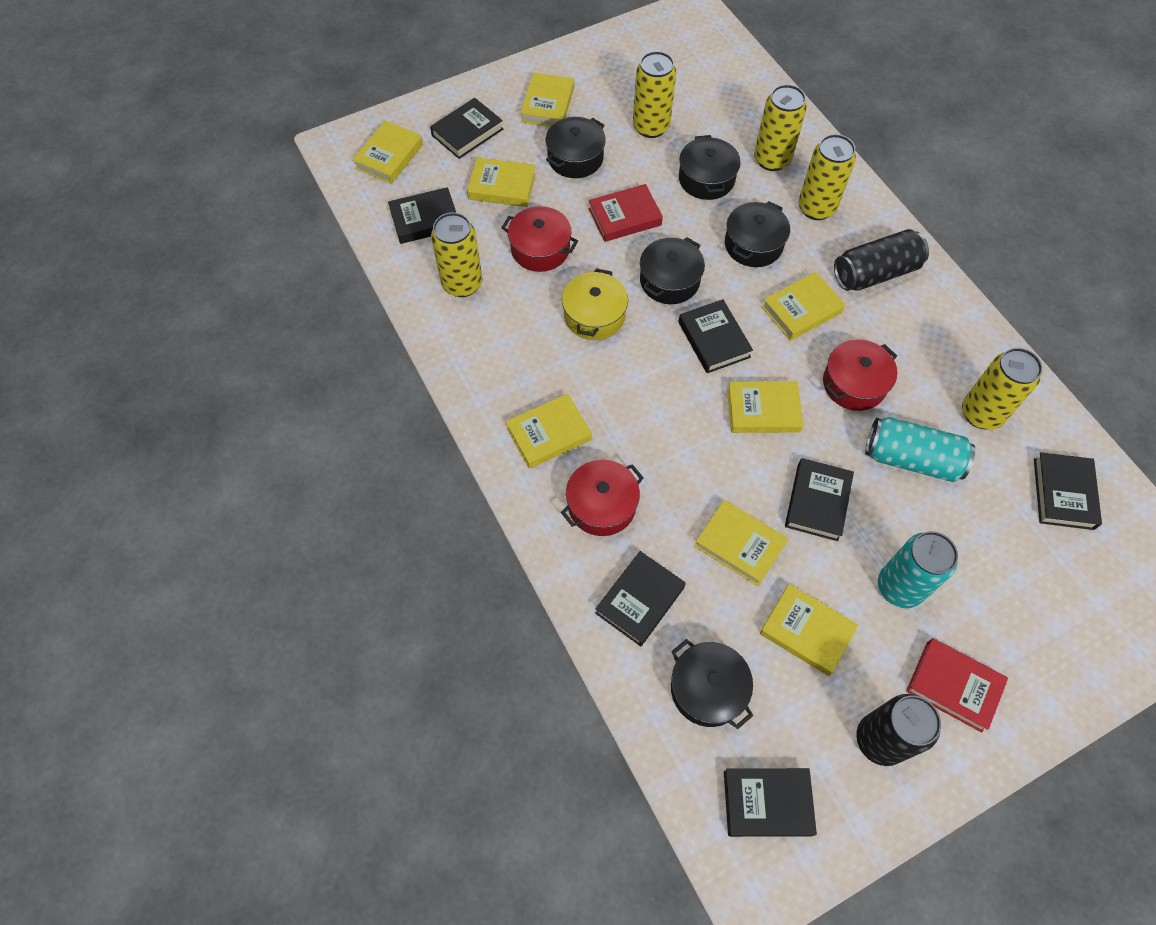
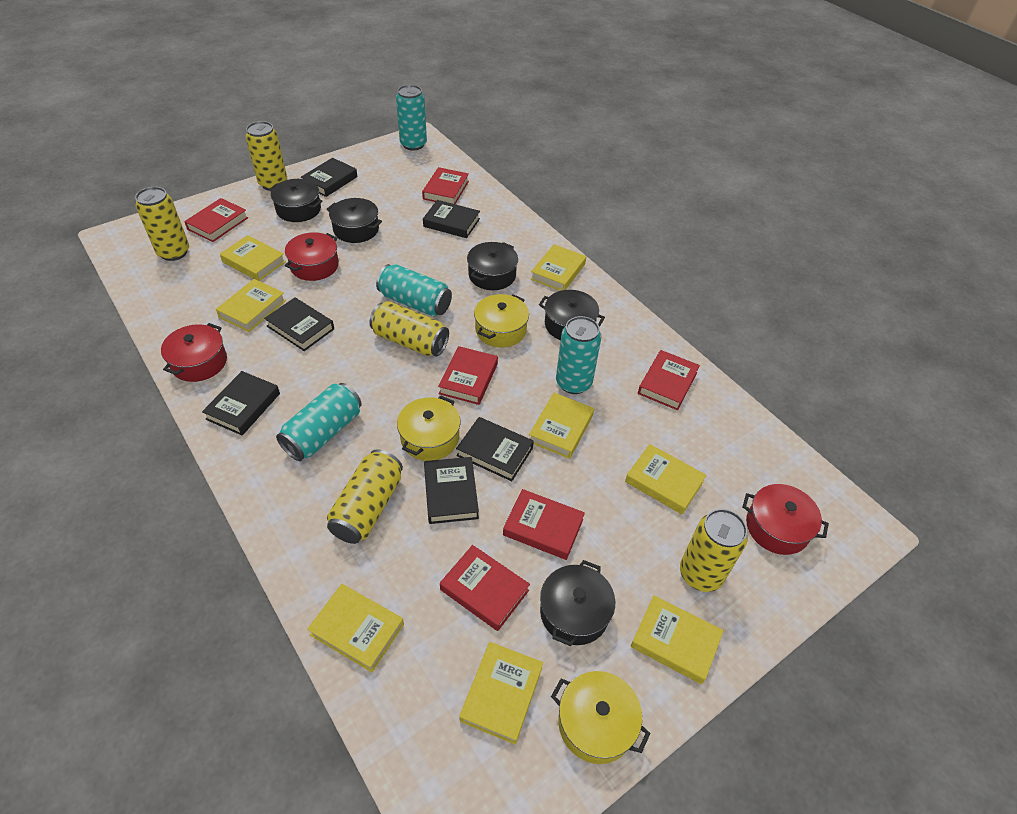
black book: [388,187,456,244] [430,98,503,159] [595,551,686,646] [678,299,753,373] [724,768,817,837] [785,458,854,541] [1034,452,1102,530] = 7 -> [202,371,280,435] [264,298,334,351] [301,158,357,197] [423,200,480,238] [424,457,479,524] [456,417,534,481] = 6
black can: [834,229,929,291] [856,694,941,766] = 2 -> none = 0
red book: [589,184,663,242] [906,638,1008,733] = 2 -> [184,198,248,242] [422,167,469,204] [438,346,498,405] [440,545,530,631] [503,489,585,560] [638,350,700,410] = 6
turquoise can: [865,417,975,482] [878,531,958,608] = 2 -> [276,383,362,461] [376,264,452,317] [396,85,427,151] [556,316,601,394] = 4
yellow pot: [562,268,628,340] = 1 -> [397,396,460,461] [474,294,529,348] [551,671,651,764] = 3

